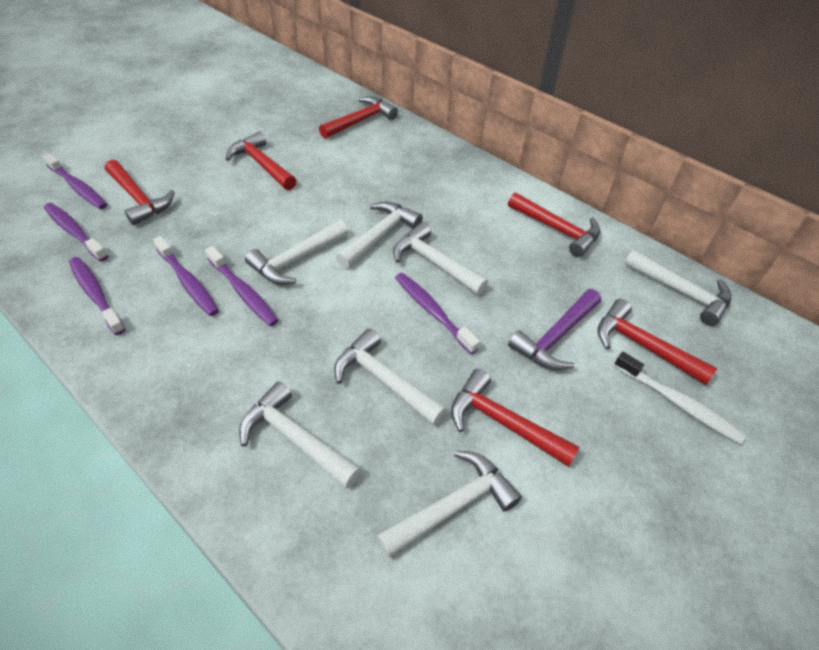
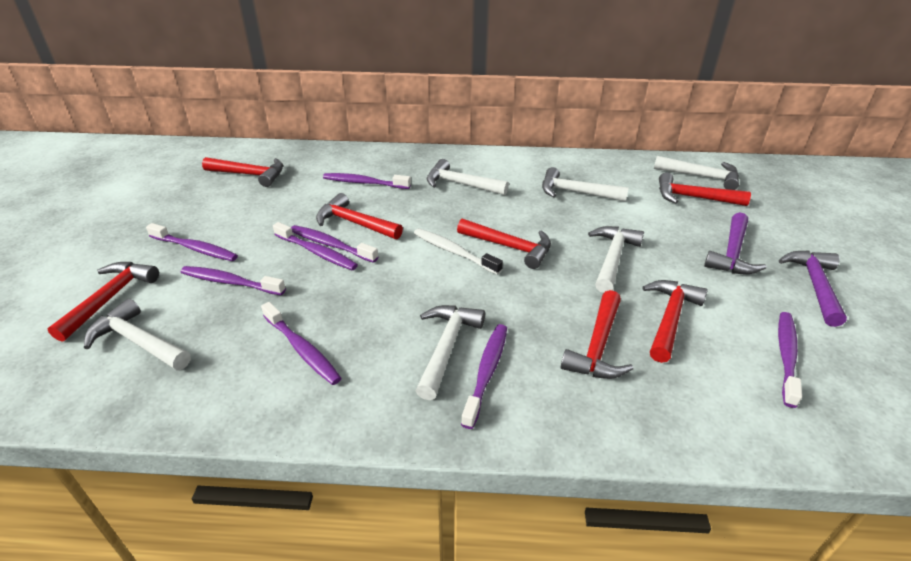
purple hammer: [508,289,601,370] = 1 -> [704,212,767,275] [779,251,847,327] = 2
purple toothbrush: [42,153,107,209] [44,203,108,262] [69,257,125,335] [153,236,219,316] [205,246,279,326] [395,273,480,354] = 6 -> [146,223,238,261] [181,266,286,295] [261,302,342,385] [273,222,358,270] [291,225,378,263] [323,173,411,189] [461,324,507,429] [778,312,802,408] = 8
red hammer: [105,160,175,225] [226,131,297,190] [319,96,398,139] [451,369,580,467] [508,193,600,257] [597,299,717,385] = 6 -> [47,262,159,342] [202,157,283,187] [316,193,403,239] [457,219,551,269] [561,290,633,379] [642,280,707,363] [659,172,751,206] = 7
white hammer: [239,381,361,488] [245,220,348,285] [334,329,447,425] [336,202,423,268] [377,451,522,558] [393,222,488,295] [624,250,731,326] = 7 -> [84,298,191,370] [415,305,485,400] [427,159,509,195] [542,167,629,202] [588,226,644,293] [654,156,739,190] = 6

